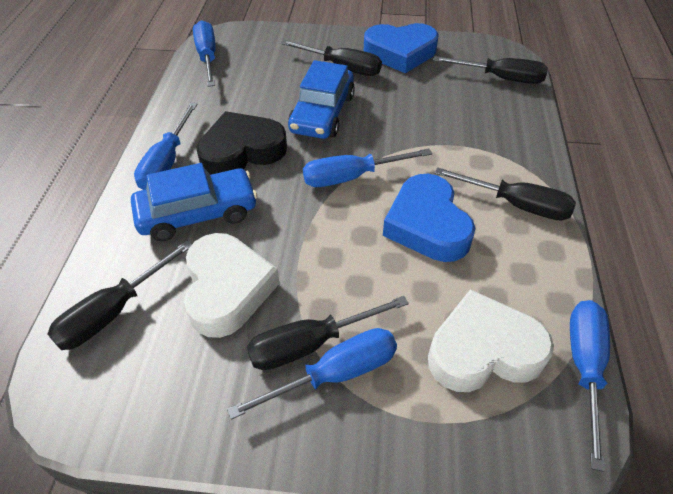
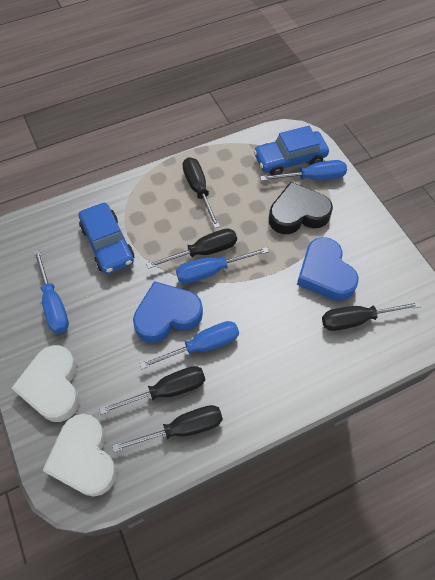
blue screwdriver: [134,102,198,190] [193,20,216,87] [227,328,397,420] [303,149,432,187] [570,300,610,472] = 5 -> [34,250,69,334] [139,321,239,369] [176,247,269,284] [260,160,347,181] = 4

